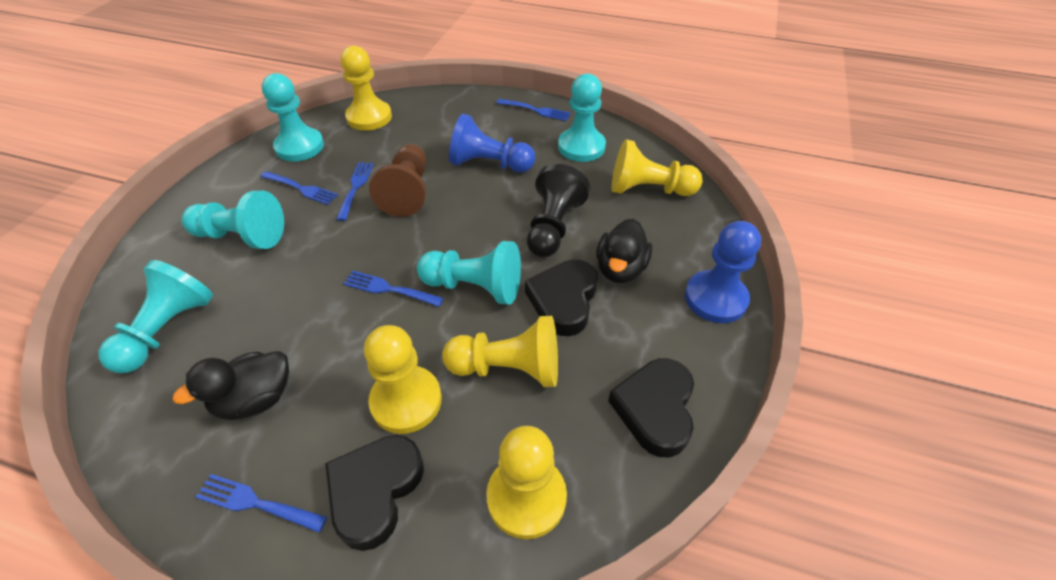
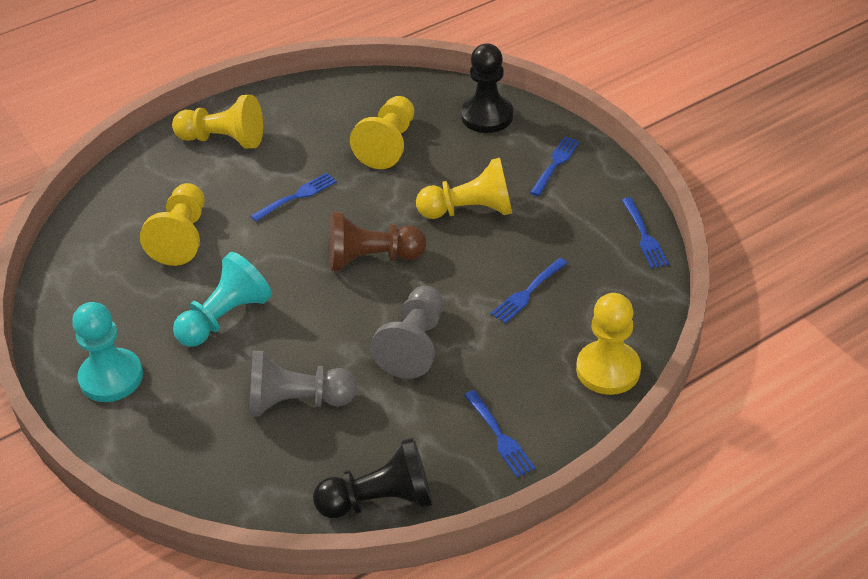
black duck: [172,351,289,420] [596,219,652,283] = 2 -> none = 0
black heart: [325,435,424,551] [525,259,598,336] [608,358,694,457] = 3 -> none = 0
black pawn: [527,164,590,258] = 1 -> [313,437,433,518] [461,43,513,133] = 2
blue pawn: [449,114,536,172] [685,221,761,323] = 2 -> none = 0
grey pawn: none = 0 -> [249,351,357,417] [370,286,443,379] = 2
turquoise pawn: [98,260,213,373] [182,191,284,249] [262,73,324,161] [417,241,521,305] [558,73,606,162] = 5 -> [72,302,143,402] [173,252,272,347] = 2

